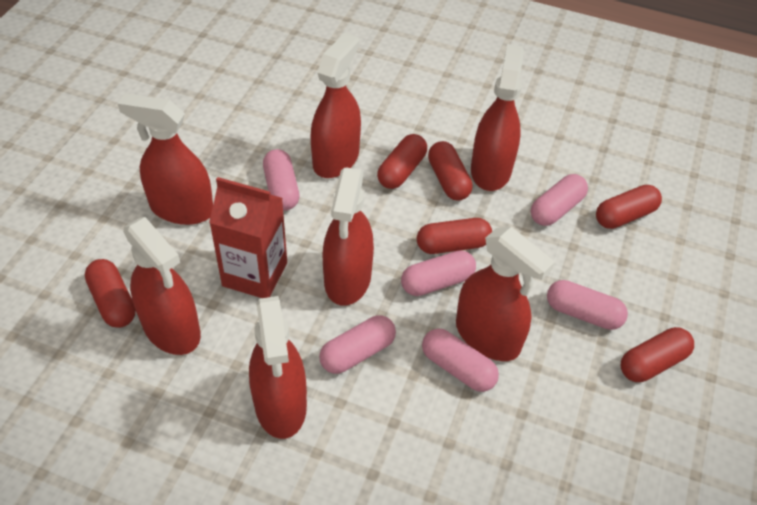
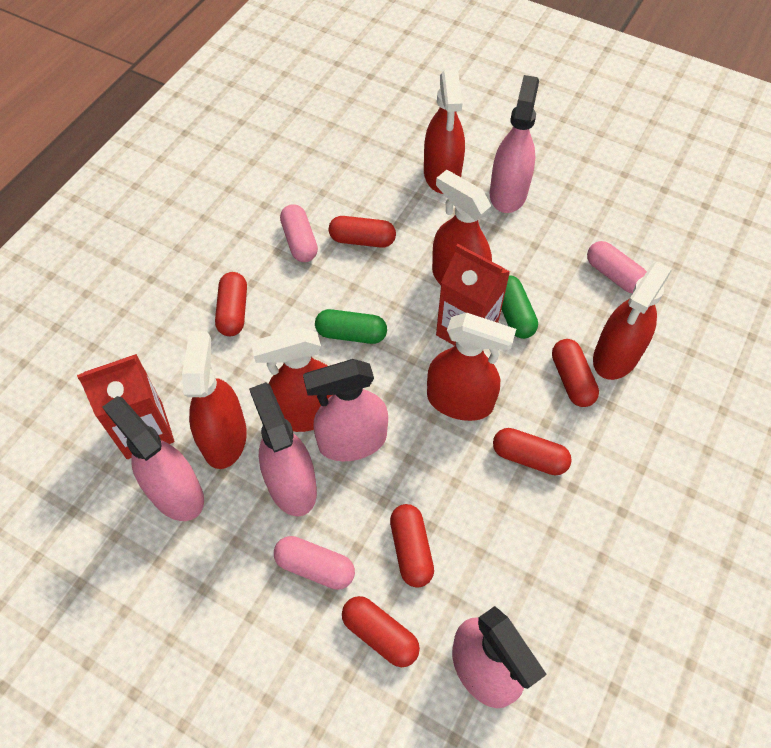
green capsule: none = 0 -> [315,309,387,344] [501,275,538,339] = 2
pink capsule: [263,149,300,210] [319,315,396,374] [401,250,476,296] [422,329,499,392] [531,174,588,226] [547,280,628,330] = 6 -> [274,536,355,590] [280,204,318,262] [587,241,647,293] = 3
pink spray bottle: none = 0 -> [102,396,204,521] [249,382,317,516] [303,359,388,461] [452,606,547,708] [490,75,539,213] = 5
red carton: [209,177,287,298] = 1 -> [77,354,174,459] [436,244,510,346] = 2
red spray bottle: [118,93,213,225] [123,217,201,355] [249,296,307,439] [311,33,361,178] [323,168,374,306] [456,227,555,361] [471,44,524,191] = 7 -> [182,331,247,469] [251,327,332,432] [424,70,465,194] [427,313,516,421] [432,170,492,285] [593,262,672,380] = 6

